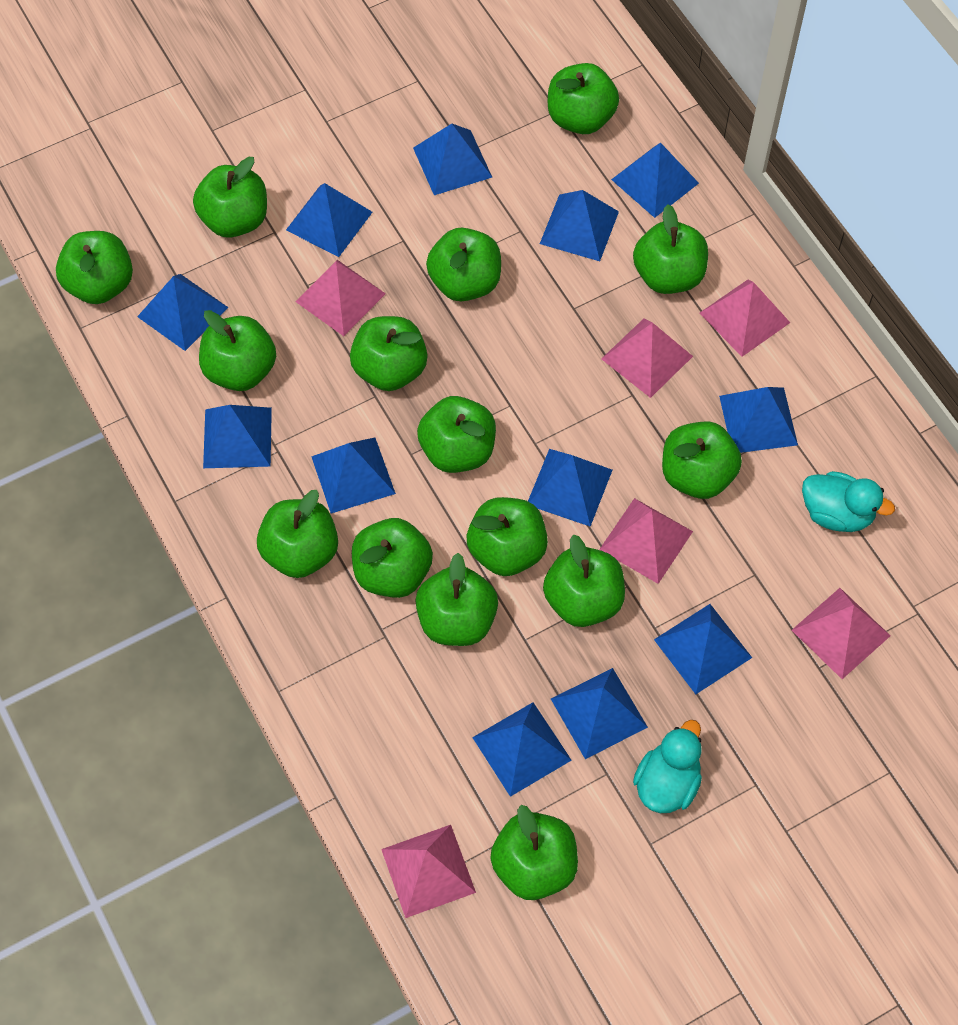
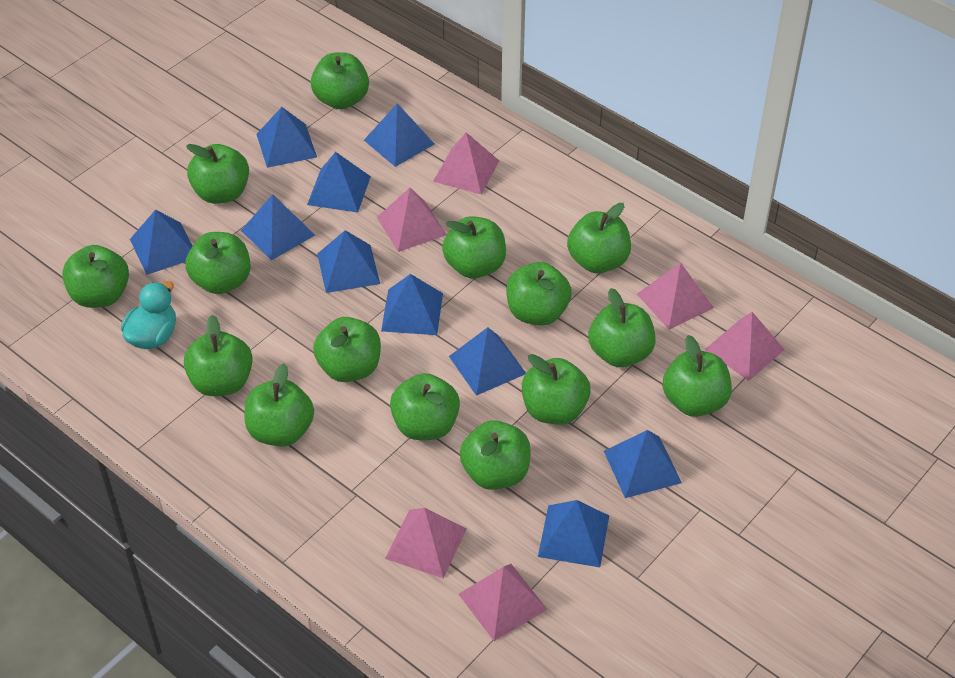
blue pyramid: [137,274,229,351] [203,405,272,468] [286,183,372,257] [311,438,396,514] [413,124,492,195] [472,702,572,797] [528,449,612,527] [540,190,619,261] [551,668,648,759] [611,143,699,218] [654,604,752,694] [719,387,798,453] = 12 -> [130,210,192,275] [241,194,315,260] [256,107,317,168] [307,152,371,213] [317,230,380,293] [364,103,434,167] [381,274,443,335] [449,327,526,396] [538,500,609,567] [604,430,682,498] = 10
turquoise duck: [633,720,702,813] [802,471,895,532] = 2 -> [121,281,176,349] = 1

